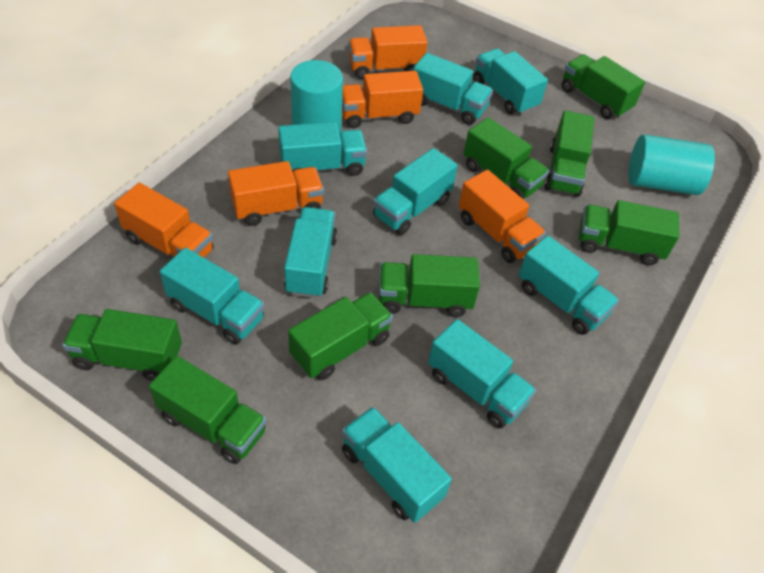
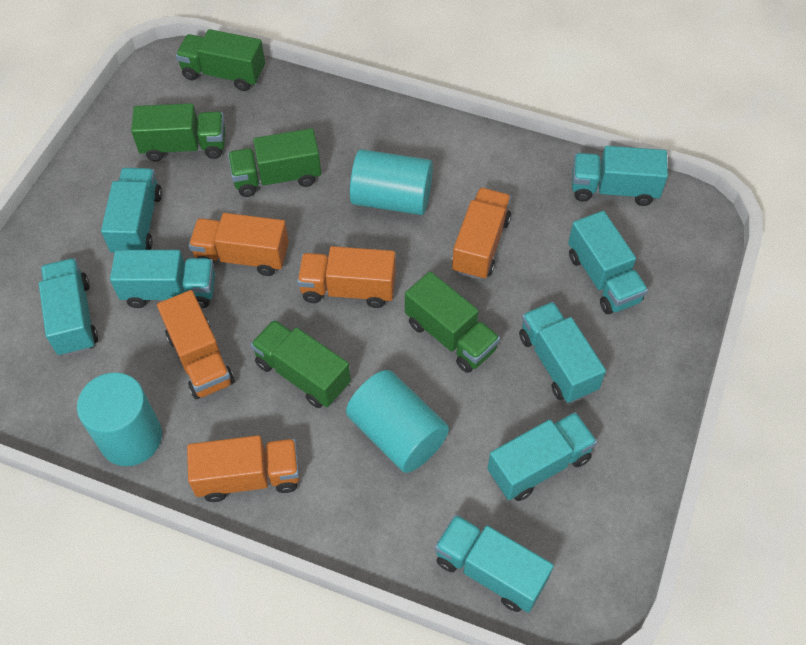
green truck: [62,309,182,381] [149,356,266,464] [288,292,393,380] [379,254,480,317] [463,117,549,199] [544,110,594,197] [562,54,645,119] [579,200,680,265] = 8 -> [131,103,225,162] [176,29,265,91] [228,128,321,197] [250,320,351,408] [405,271,500,373] = 5
turquoise cylinder: [290,60,343,133] [629,134,715,195] = 2 -> [77,373,162,466] [346,370,449,473] [350,149,433,215] = 3
turquoise truck: [160,247,265,345] [278,122,367,176] [284,207,338,298] [342,407,452,523] [373,148,458,235] [413,53,493,125] [428,319,536,428] [473,48,548,115] [519,236,619,335] = 9 -> [39,258,98,356] [101,168,162,253] [110,250,215,308] [435,514,554,612] [487,412,597,501] [519,302,606,403] [568,211,648,314] [572,146,668,206] = 8

